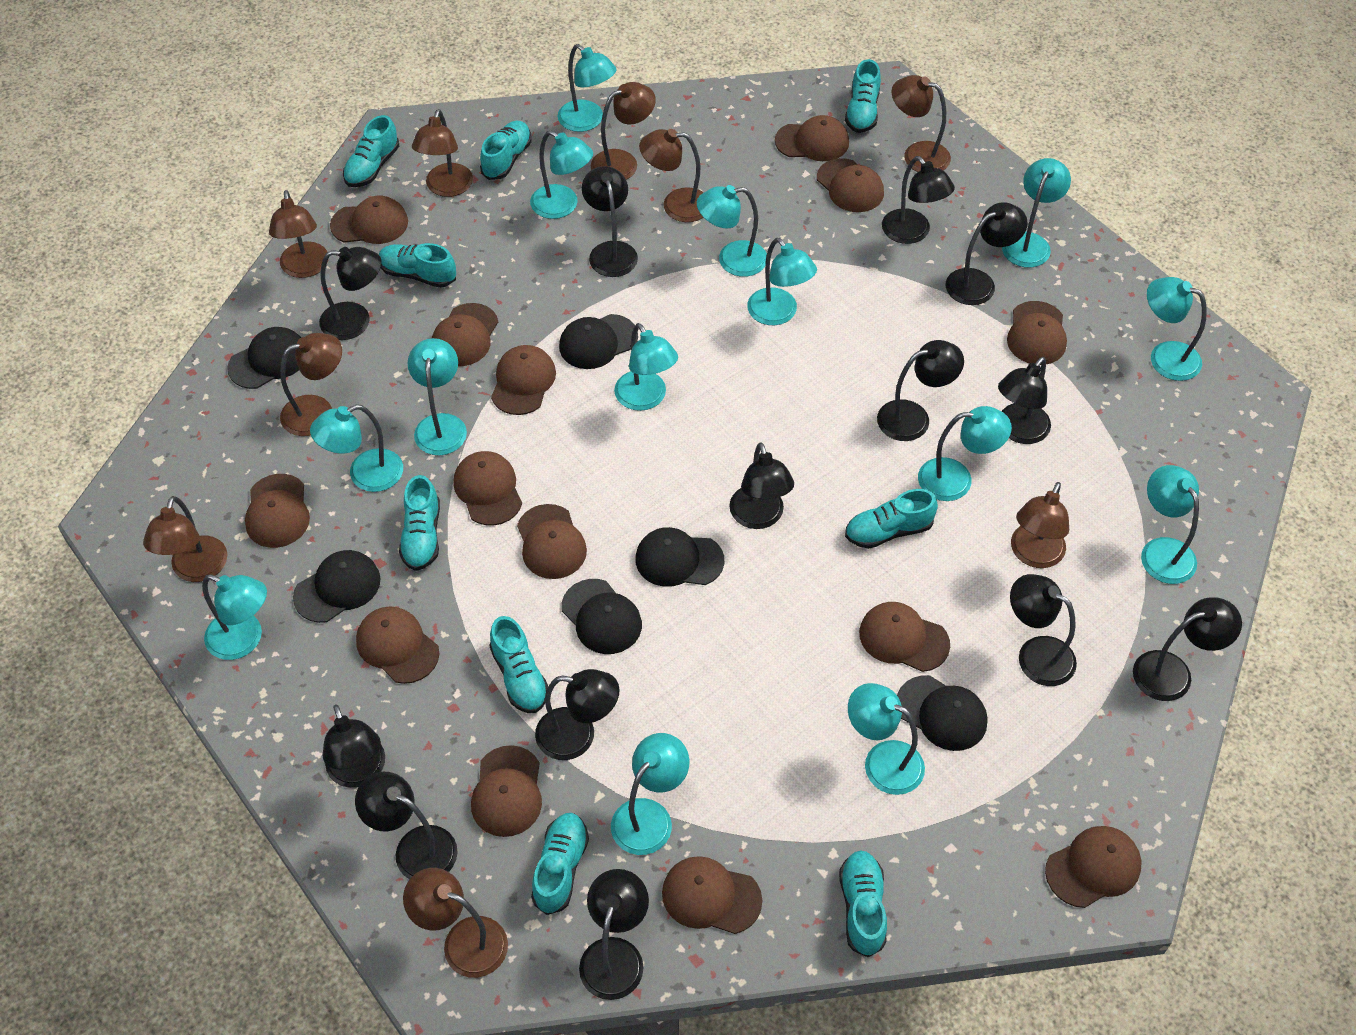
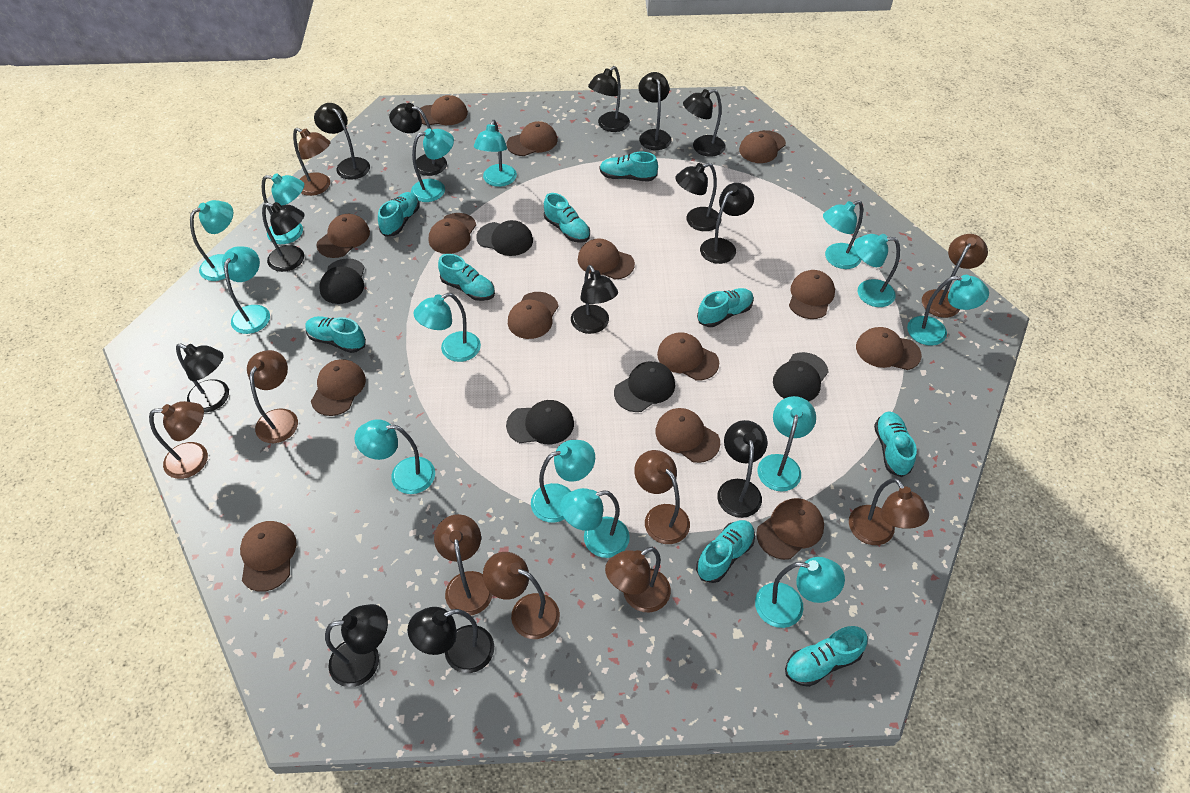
black cap: [227,327,301,389] [293,550,381,623] [559,314,638,369] [562,579,642,654] [635,527,724,587] [897,675,988,751] = 6 -> [319,258,365,304] [476,220,533,256] [506,400,574,444] [614,361,675,412] [773,352,829,402] = 5

